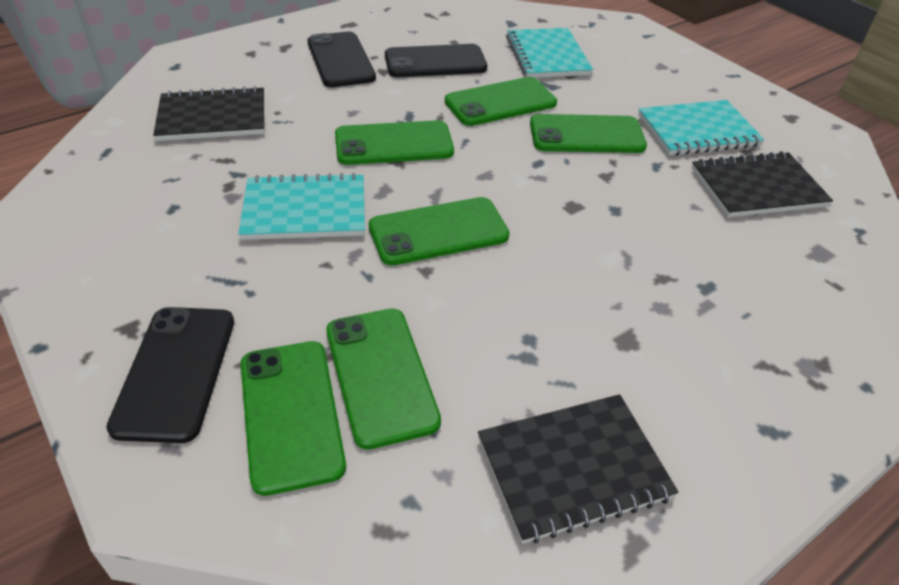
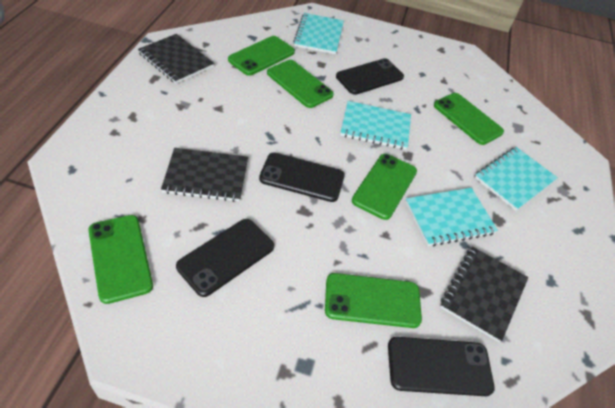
black phone: [106,307,234,443] [307,32,376,87] [385,44,487,77] = 3 -> [176,219,274,297] [259,152,345,202] [336,58,404,95] [388,337,495,396] = 4
turquoise notebook: [238,173,365,240] [506,28,593,78] [638,100,764,155] = 3 -> [293,13,344,54] [340,101,411,150] [405,188,498,246] [475,147,558,211] = 4

